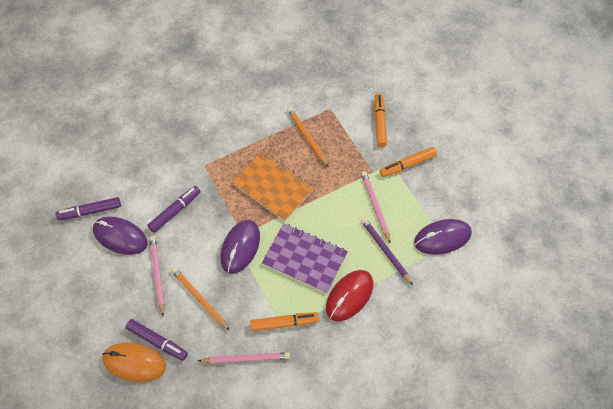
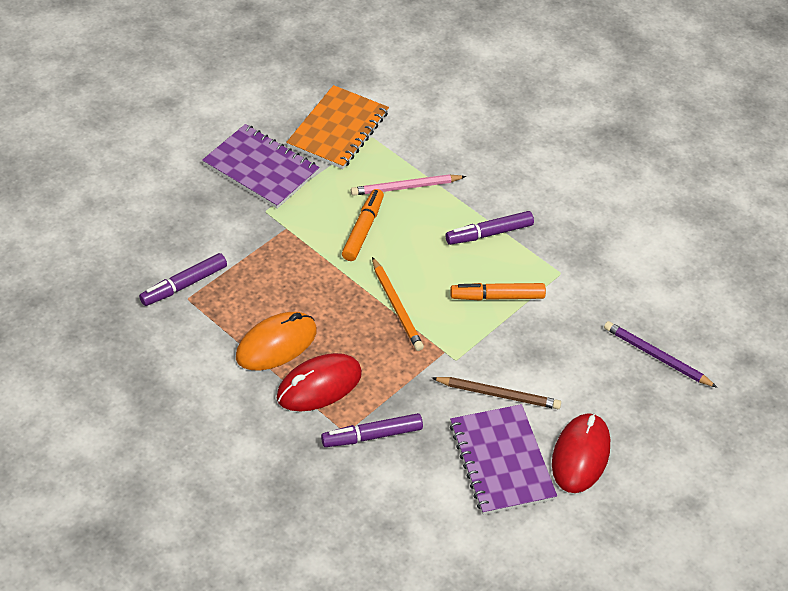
brown pencil: none = 0 -> [432,377,561,409] = 1
orange marker: [250,312,319,331] [374,94,387,147] [380,147,437,177] = 3 -> [342,189,384,261] [450,283,546,301] = 2
orange pencil: [171,267,230,331] [287,107,329,167] = 2 -> [372,257,424,351] = 1
pink pencil: [150,236,165,316] [198,352,290,364] [361,171,391,244] = 3 -> [351,174,466,196] = 1
purple mouse: [93,217,148,255] [221,220,260,274] [414,219,472,255] = 3 -> none = 0
purple notebook: [262,223,348,293] = 1 -> [202,124,320,209] [450,404,557,515] = 2
red mouse: [326,270,373,321] = 1 -> [277,353,362,411] [552,413,610,493] = 2

